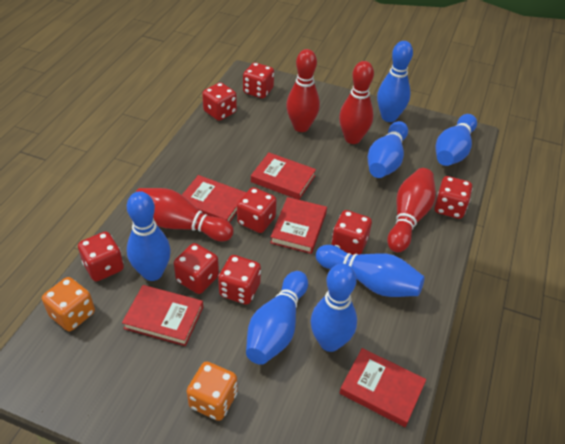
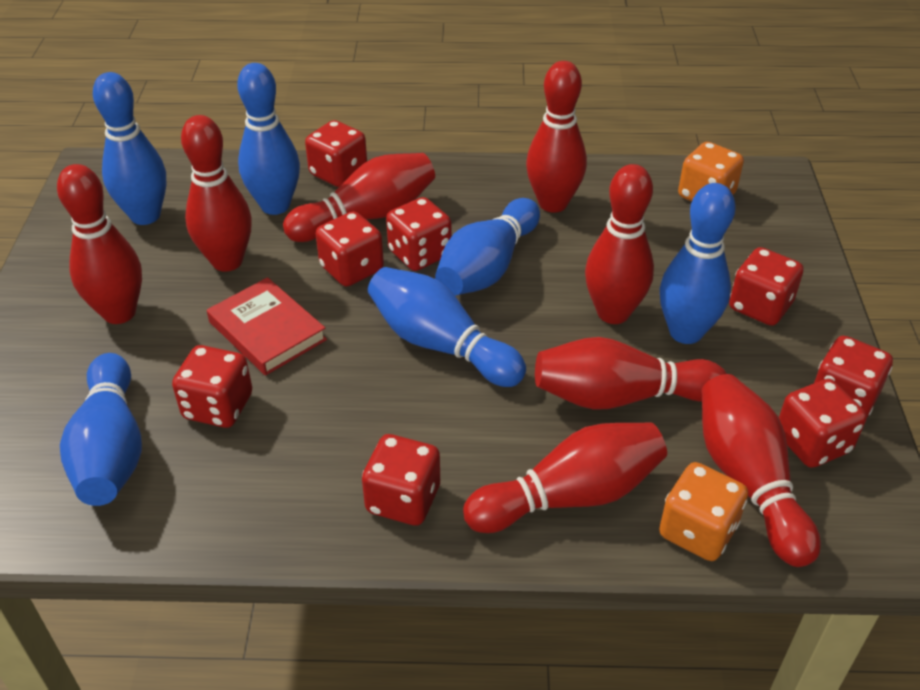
blue bowling pin: [127,191,171,281] [246,271,308,365] [311,264,357,352] [316,245,425,297] [368,121,408,178] [377,41,413,122] [436,114,477,166] = 7 -> [60,353,142,506] [93,72,166,225] [237,63,300,215] [368,267,526,387] [435,198,540,296] [660,183,736,344] = 6
red book: [122,285,203,346] [182,175,246,223] [251,152,316,200] [270,197,327,254] [340,348,426,427] = 5 -> [207,277,327,376] = 1
red bowling pin: [136,188,234,241] [286,49,320,132] [339,61,374,144] [387,168,436,252] = 4 -> [57,164,142,324] [181,115,252,272] [283,153,435,242] [463,422,667,533] [526,61,587,213] [535,337,727,410] [585,164,654,324] [702,374,821,567] = 8

